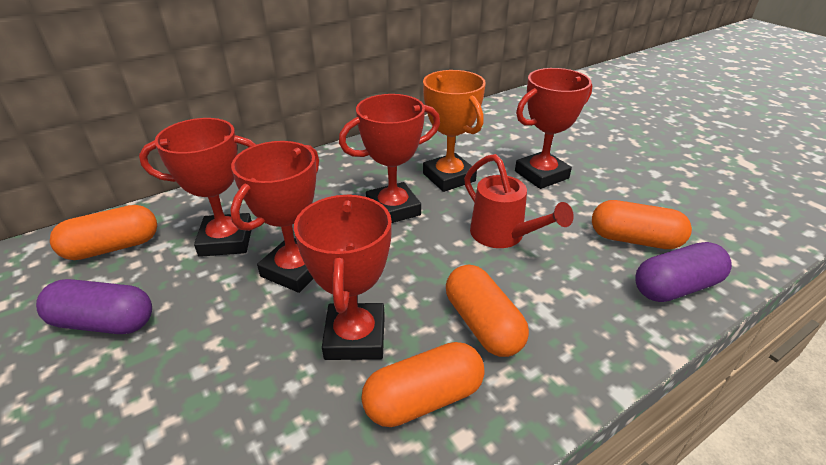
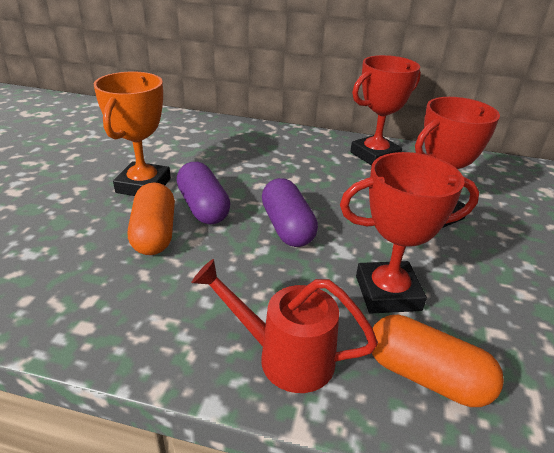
orange capsule: [50,205,157,260] [361,342,485,427] [446,265,529,357] [592,200,692,249] = 4 -> [128,182,175,255] [372,315,504,407] = 2
red trophy: [139,118,256,257] [230,141,319,293] [294,194,392,360] [339,94,440,223] [515,68,592,189] = 5 -> [340,152,480,314] [350,55,421,166] [415,97,500,228] = 3

